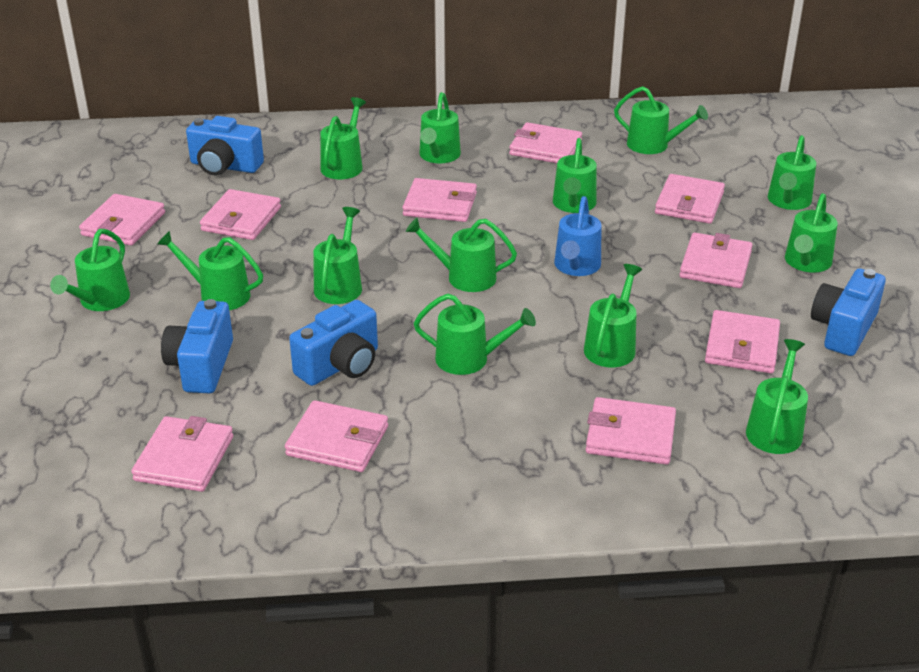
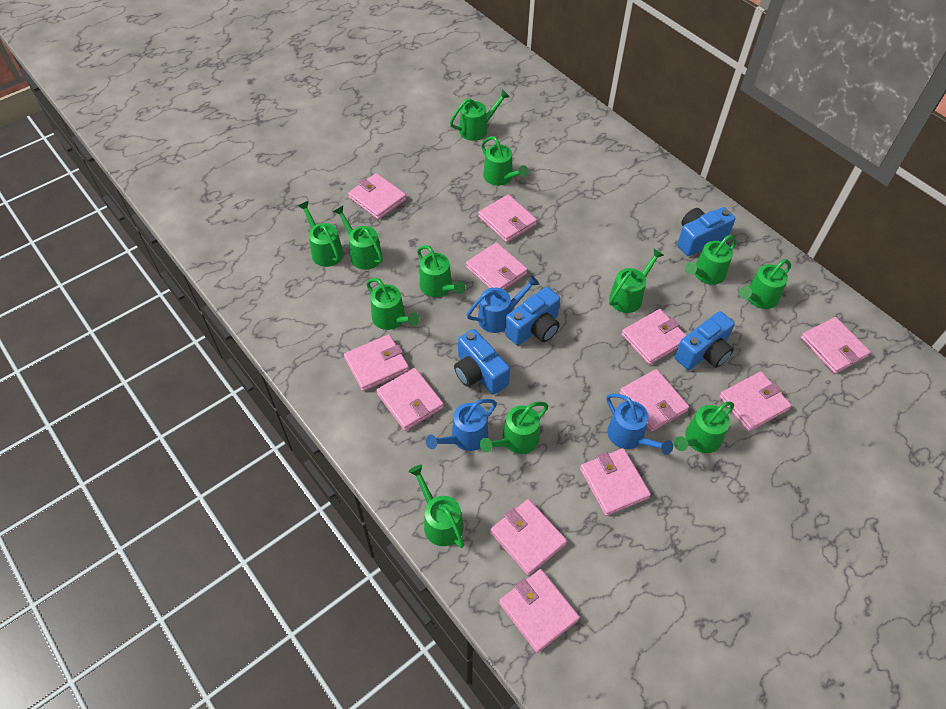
blue watering can: [554,196,601,276] = 1 -> [426,399,497,451] [467,275,539,333] [606,394,673,455] = 3
green watering can: [50,229,130,311] [157,231,263,310] [313,207,362,304] [320,97,366,180] [406,218,517,292] [414,294,536,375] [419,92,461,163] [553,138,597,213] [584,264,642,368] [614,86,708,154] [746,339,808,454] [768,135,816,210] [785,193,838,273] = 13 -> [298,201,344,267] [333,206,383,270] [366,278,420,330] [408,465,464,548] [417,245,466,297] [450,89,510,141] [480,402,548,454] [481,136,529,186] [609,249,664,313] [674,401,734,453] [685,235,737,285] [739,259,791,309] = 12
pink wallet: [79,194,165,245] [131,416,233,492] [200,189,281,240] [285,400,388,472] [403,178,477,222] [509,122,582,163] [586,397,676,465] [655,174,725,224] [679,232,753,288] [705,310,780,373] = 10 -> [344,334,409,391] [348,173,407,220] [376,368,444,431] [466,242,528,290] [478,194,537,243] [490,499,567,576] [499,569,580,653] [580,448,651,516] [619,369,689,432] [621,309,687,365] [719,371,792,432] [800,317,871,374] = 12

